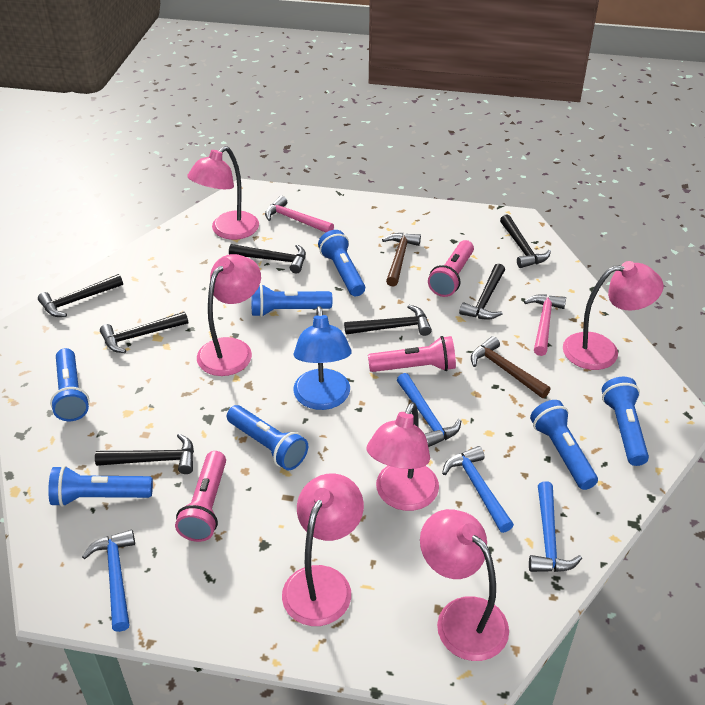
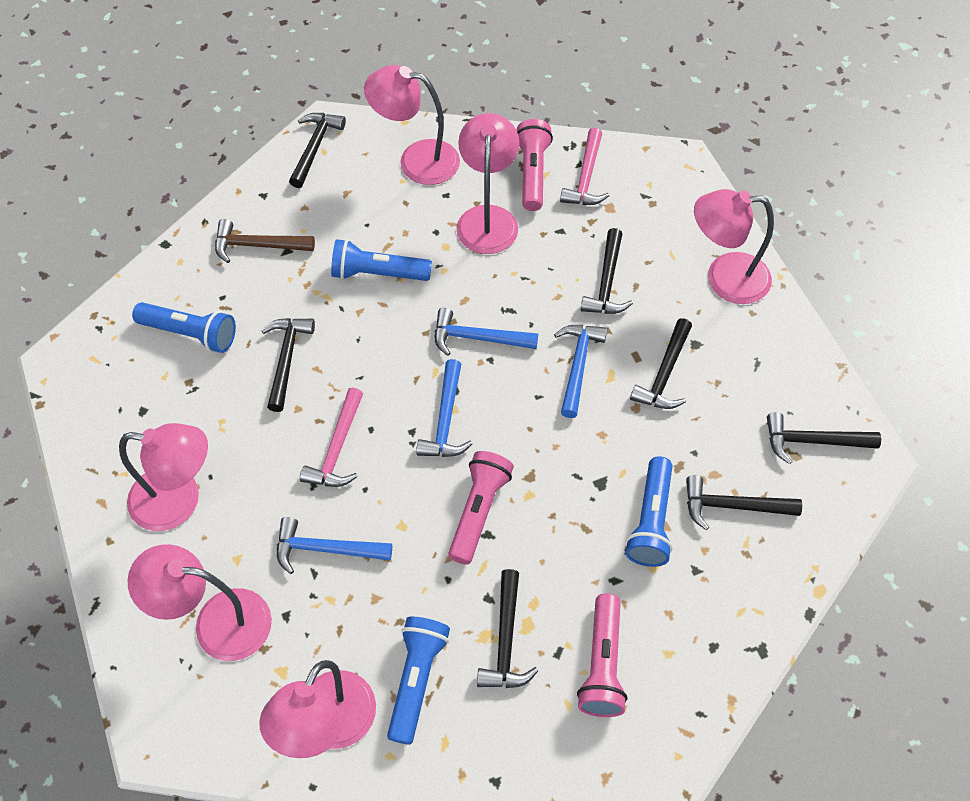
blue flashlight: [48,466,153,507] [50,348,89,421] [227,405,308,470] [251,284,332,317] [318,230,365,296] [530,400,598,490] [602,377,649,466] = 7 -> [132,302,236,353] [331,239,432,281] [387,617,450,745] [626,456,673,567] = 4
blue lamp: [293,306,352,410] = 1 -> none = 0
brown hammer: [382,233,421,287] [471,336,551,398] = 2 -> [215,219,315,263] = 1

